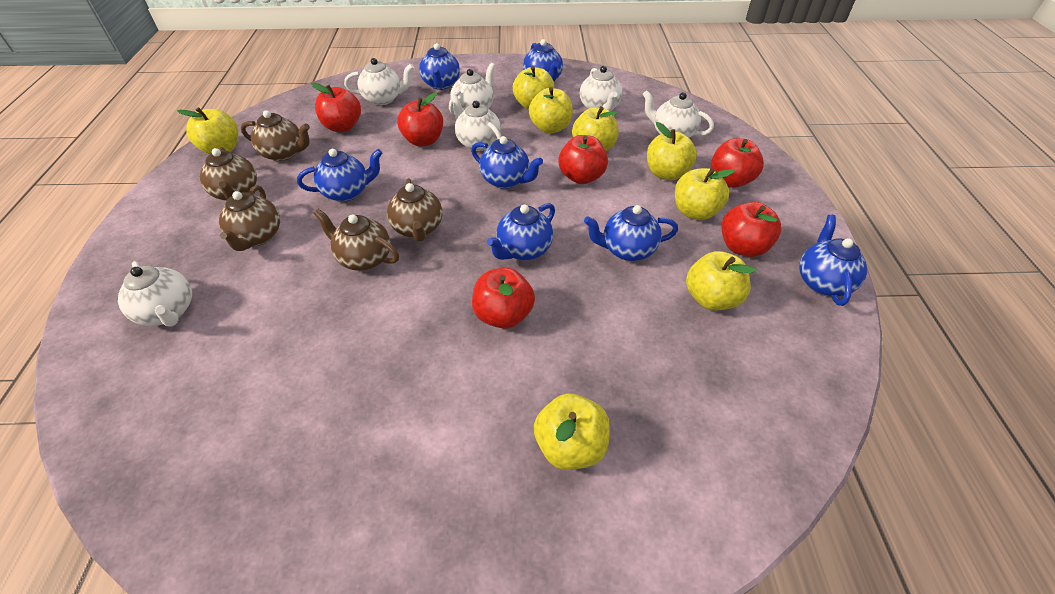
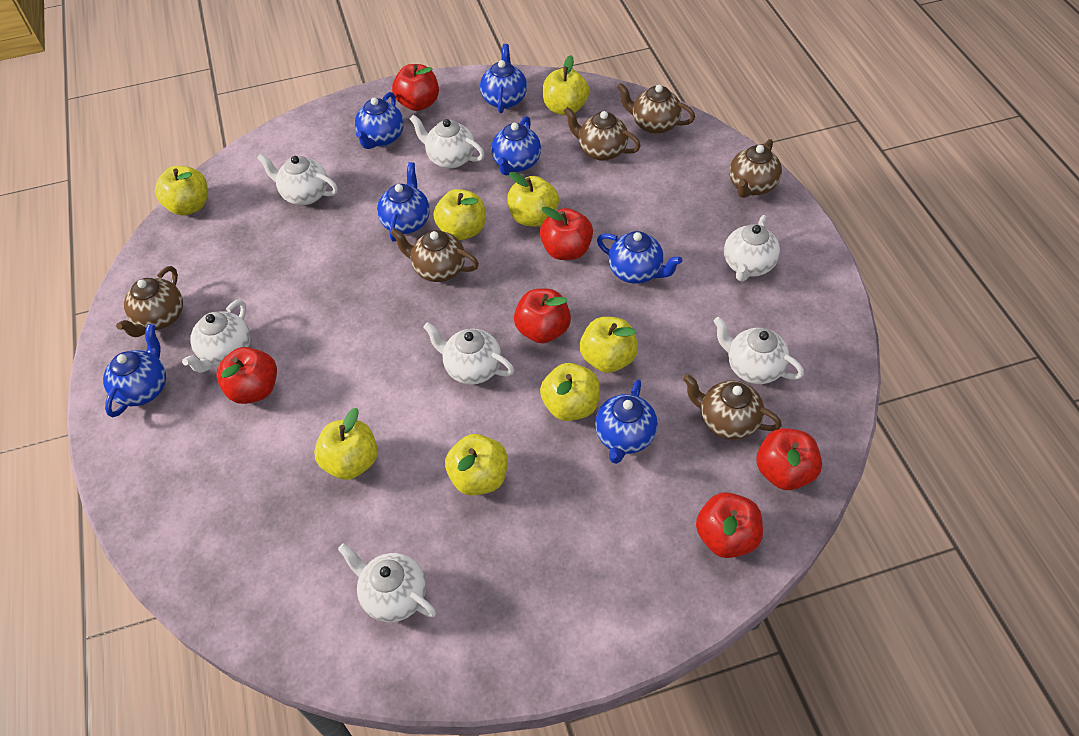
brown teapot: [200,147,257,201] [219,185,280,251] [241,110,310,161] [313,209,399,271] [387,178,442,242] = 5 -> [116,266,183,337] [390,228,479,282] [564,107,641,161] [617,83,695,134] [683,374,782,440] [729,139,782,198] = 6
white teapot: [118,261,192,327] [344,58,414,105] [449,63,495,115] [450,94,501,151] [580,66,623,112] [643,90,714,138] = 6 -> [182,299,250,373] [257,153,338,205] [338,543,436,622] [410,114,485,169] [423,322,514,385] [713,317,804,384] [724,215,780,282] = 7

